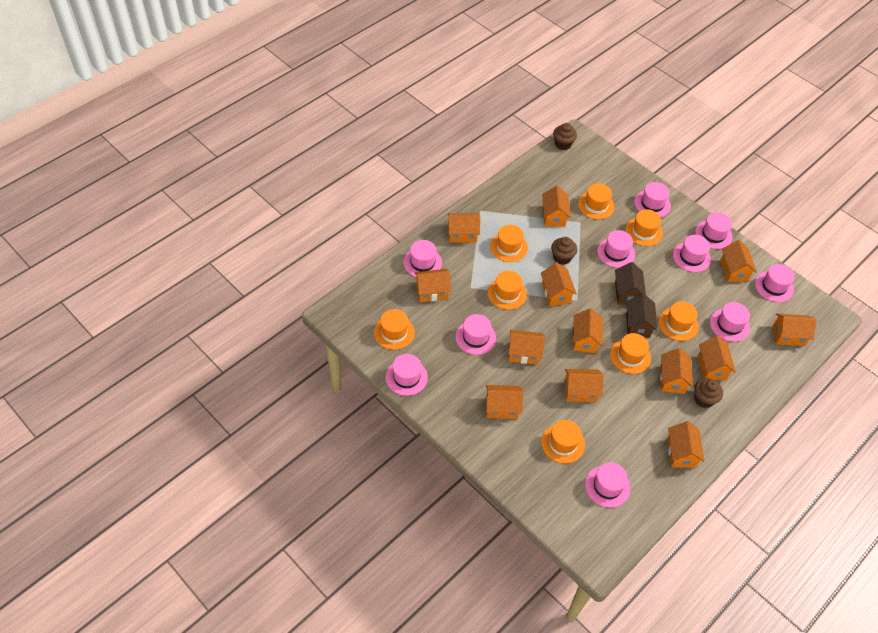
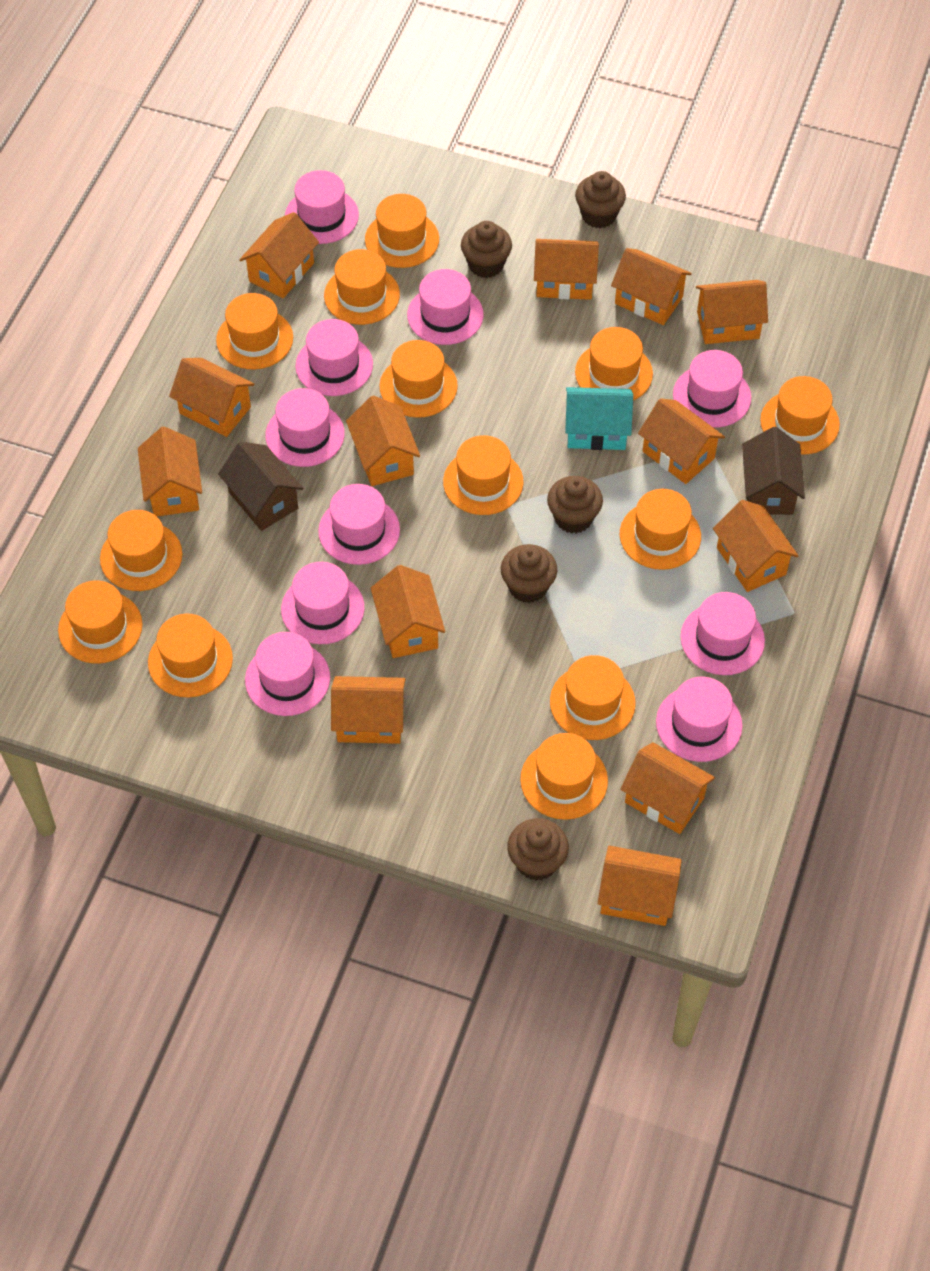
brown cupcake: [551,237,577,265] [553,123,577,150] [694,378,723,408] = 3 -> [461,221,512,278] [501,544,557,603] [507,818,569,881] [547,476,603,534] [575,171,626,228] = 5
orange hat: [374,309,415,350] [487,271,527,310] [490,225,528,262] [541,420,585,463] [578,183,615,219] [610,333,651,374] [626,209,663,246] [659,301,699,341] = 8 -> [58,580,143,663] [100,510,182,591] [148,614,233,697] [216,293,293,369] [324,249,400,325] [365,194,439,268] [379,340,458,418] [443,435,523,515] [520,733,608,820] [550,655,636,740] [575,327,653,400] [620,489,701,570] [760,376,840,455] = 13
turquoise house: none = 0 -> [565,387,633,450] = 1

